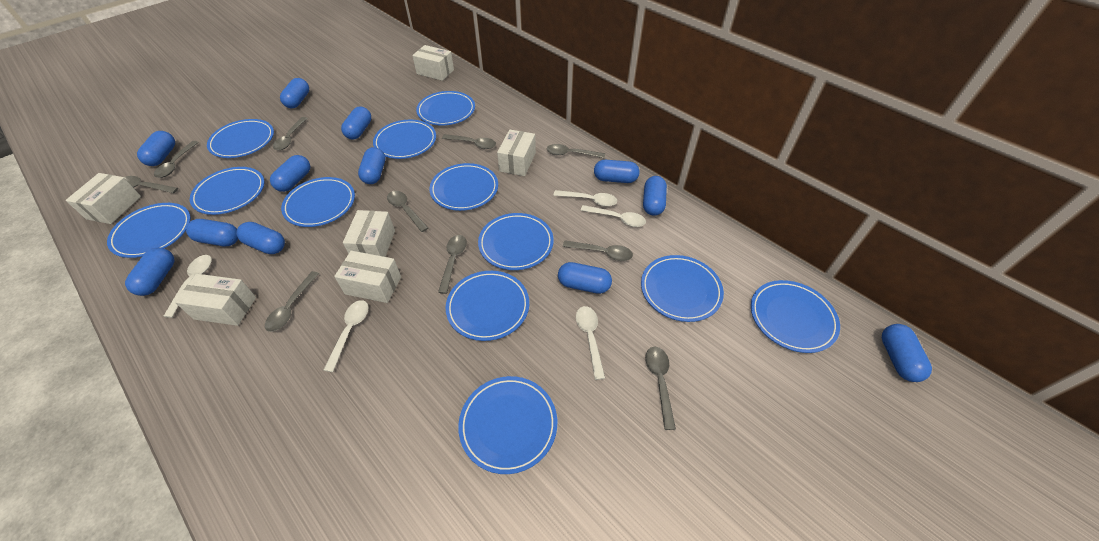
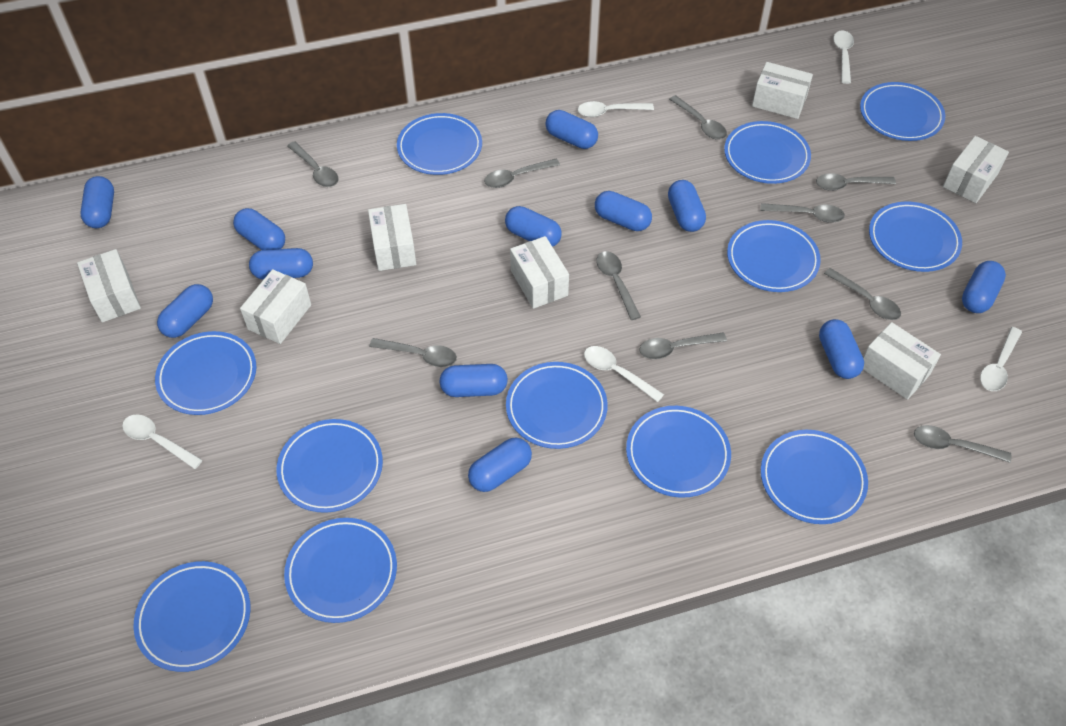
white box: [65,173,141,224] [175,274,256,326] [334,251,401,303] [343,210,395,257] [412,45,454,81] [497,130,536,176] = 6 -> [77,249,141,322] [240,269,311,344] [368,204,416,271] [510,236,569,309] [752,62,813,119] [863,322,941,400] [943,136,1009,203] = 7

